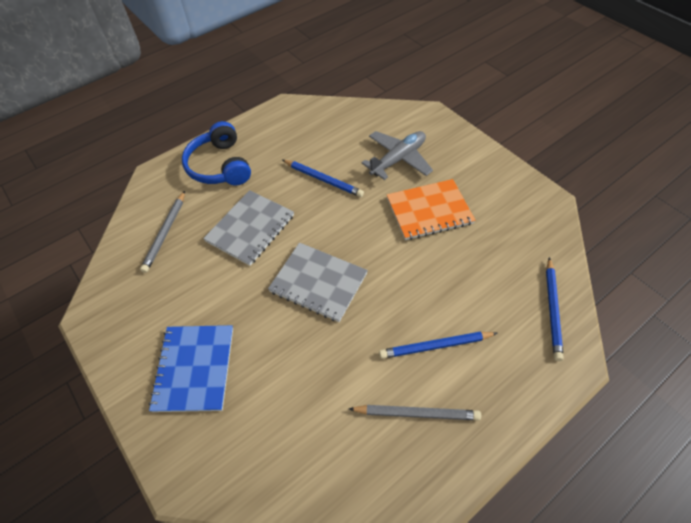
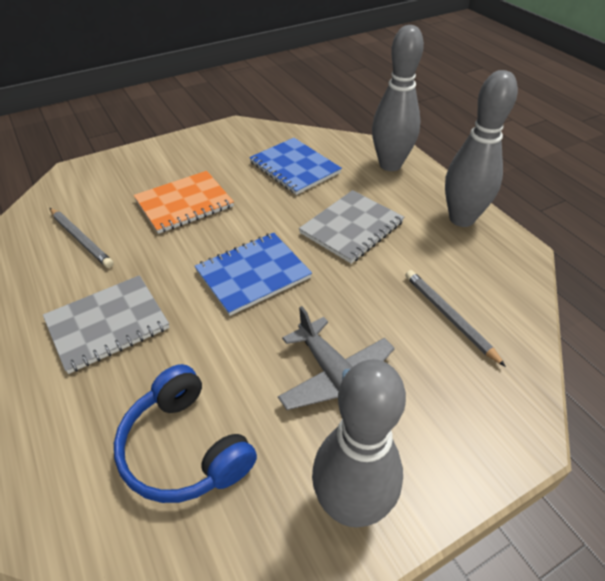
blue notebook: [149,325,233,412] = 1 -> [195,233,312,316] [249,138,342,195] = 2
blue pencil: [283,160,364,197] [379,332,497,359] [546,257,564,361] = 3 -> none = 0
grey bowling pin: none = 0 -> [312,359,406,528] [372,25,424,171] [445,70,518,227] = 3

